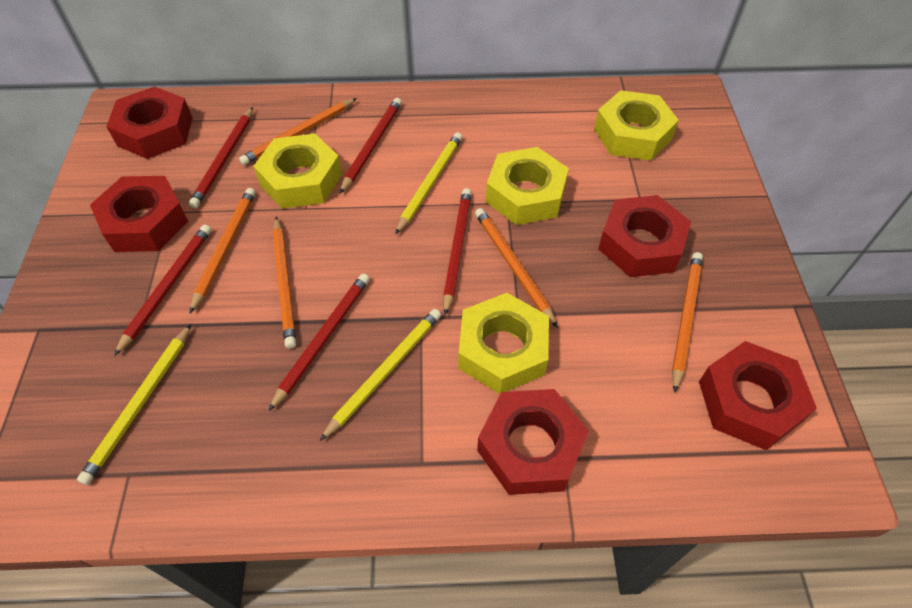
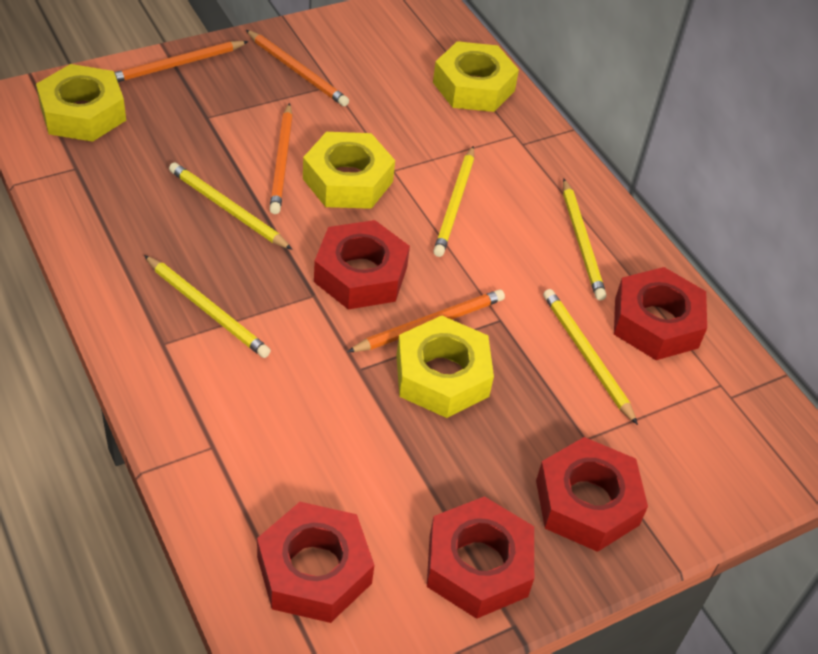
orange pencil: [190,188,255,313] [239,98,357,165] [273,216,296,349] [475,208,558,328] [672,252,703,393] = 5 -> [114,41,249,82] [246,30,349,106] [270,103,293,214] [347,290,505,352] = 4
red pencil: [114,225,211,356] [189,107,253,208] [269,273,370,411] [340,98,402,193] [443,188,472,315] = 5 -> none = 0
yellow pencil: [77,324,191,485] [320,309,441,441] [395,133,462,235] = 3 -> [144,255,271,358] [169,163,293,250] [433,146,474,257] [543,289,638,425] [563,178,606,301] = 5

